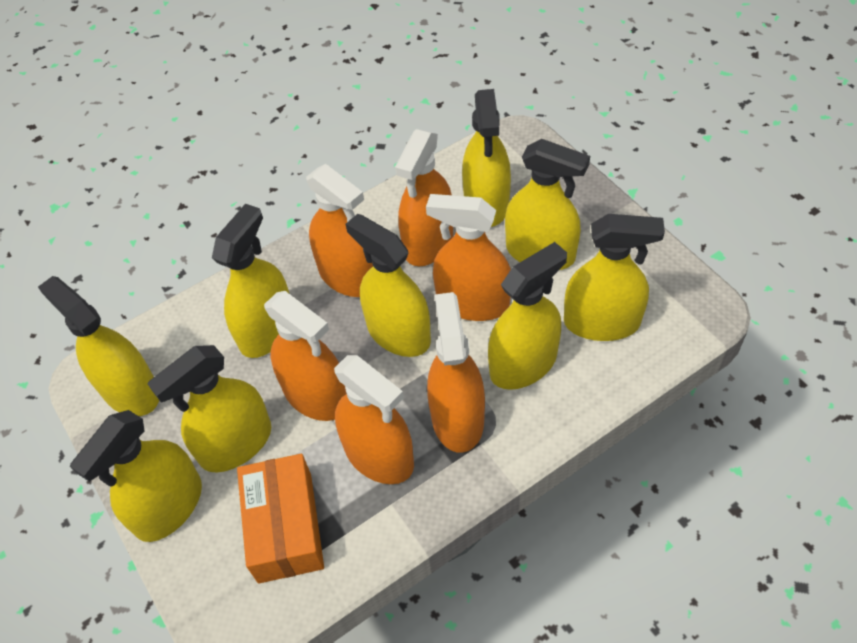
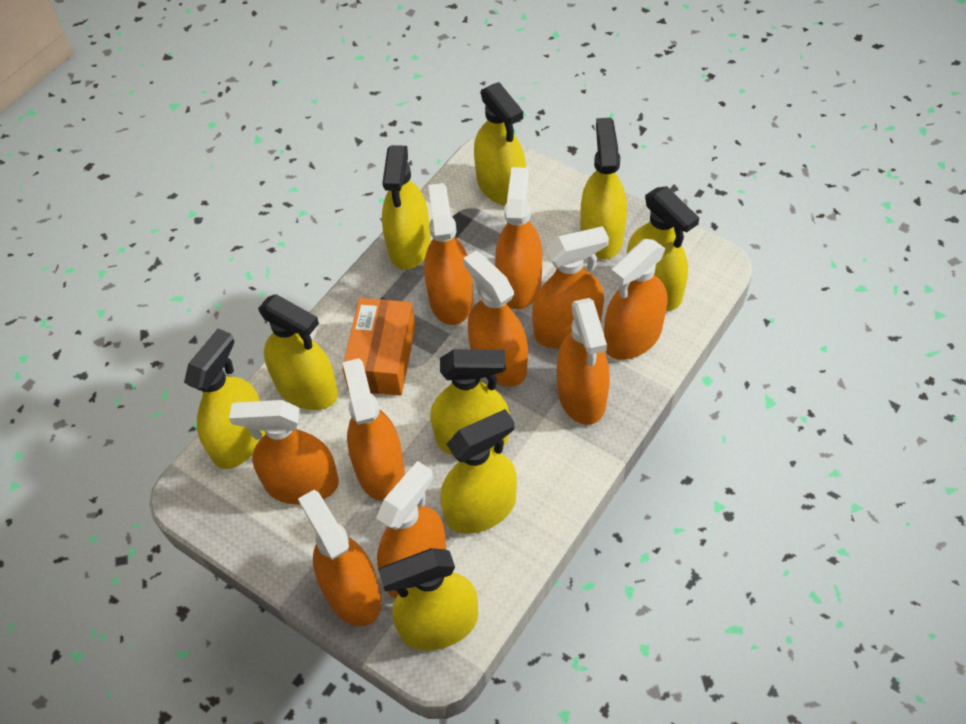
orange spray bottle: [264,291,347,421] [306,164,373,297] [334,355,414,484] [395,129,453,266] [426,194,511,321] [427,292,485,453] = 6 -> [229,400,339,505] [298,490,382,626] [343,358,405,501] [376,461,447,598] [424,183,473,325] [463,251,528,387] [495,167,542,309] [532,226,609,348] [557,298,610,425] [604,239,667,360] = 10

